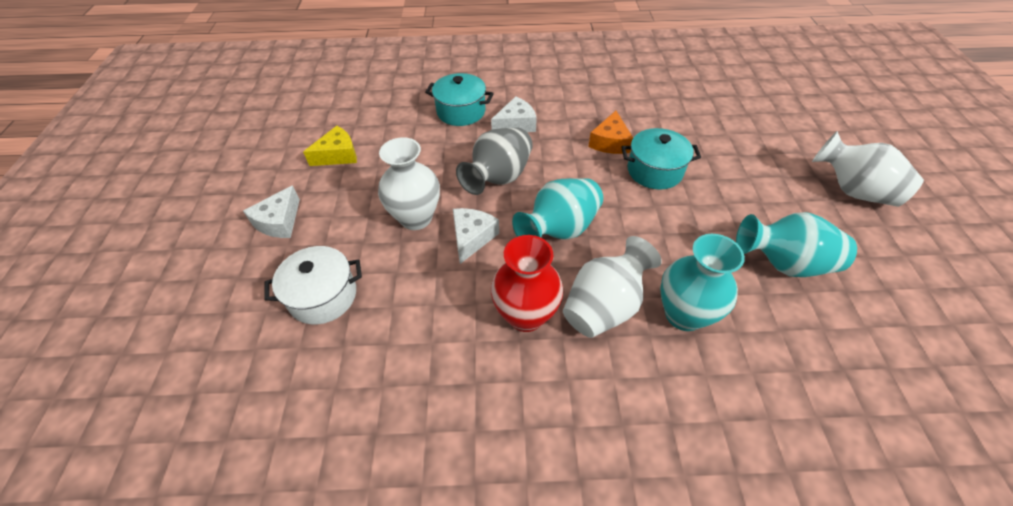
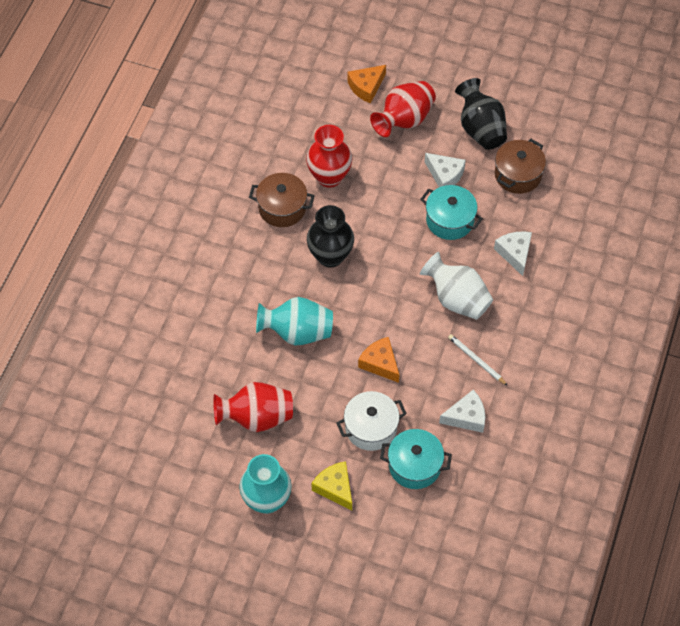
black vase: none = 0 -> [307,205,354,268] [455,78,507,150] = 2
brown pot: none = 0 -> [249,173,315,227] [495,139,546,194] = 2
grey vase: [456,127,533,195] = 1 -> none = 0
orange cheese: [588,111,633,154] = 1 -> [347,65,386,104] [358,337,399,383] = 2
red vase: [491,235,564,332] = 1 -> [213,382,293,432] [306,125,353,188] [370,81,436,137] = 3
turquoise vase: [512,178,603,240] [660,234,745,331] [736,212,857,277] = 3 -> [239,454,292,514] [256,297,333,346] = 2
white pencil: none = 0 -> [448,334,508,386] = 1
white vase: [378,137,440,230] [563,236,662,338] [812,131,924,207] = 3 -> [420,252,493,320] = 1

